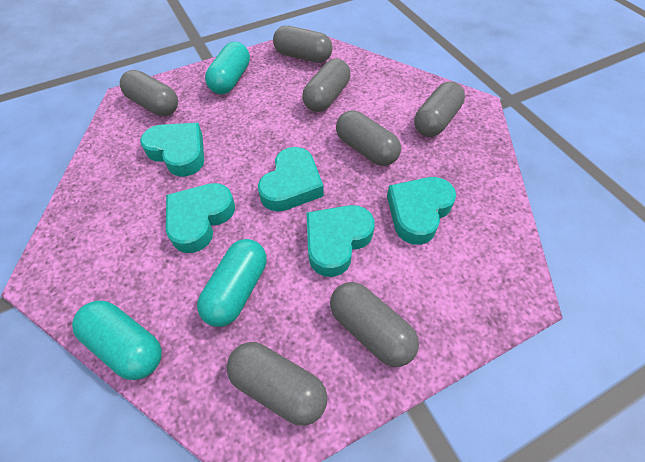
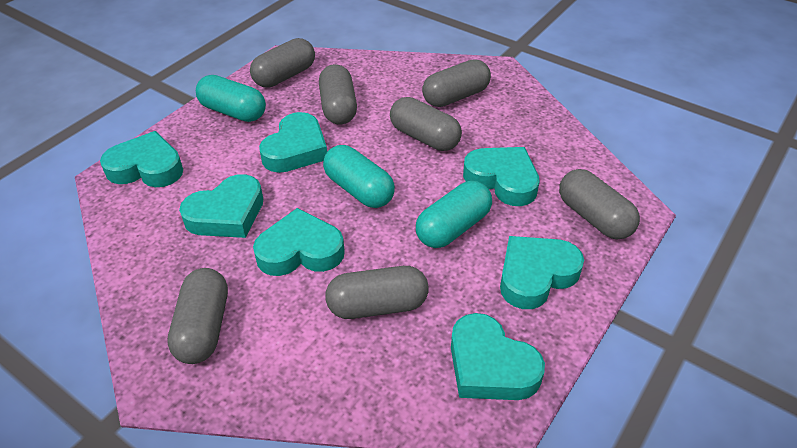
turquoise heart: [140,123,204,177] [166,183,235,253] [258,147,324,212] [306,205,375,277] [387,177,456,245] = 5 -> [100,131,183,187] [179,174,263,238] [253,208,345,276] [259,112,327,173] [451,313,545,400] [463,147,540,206] [500,236,584,309] = 7

